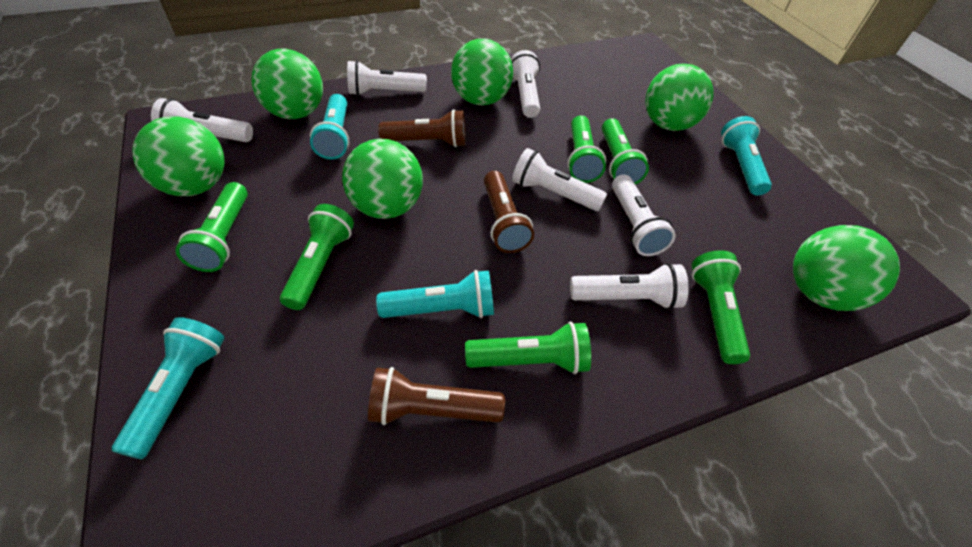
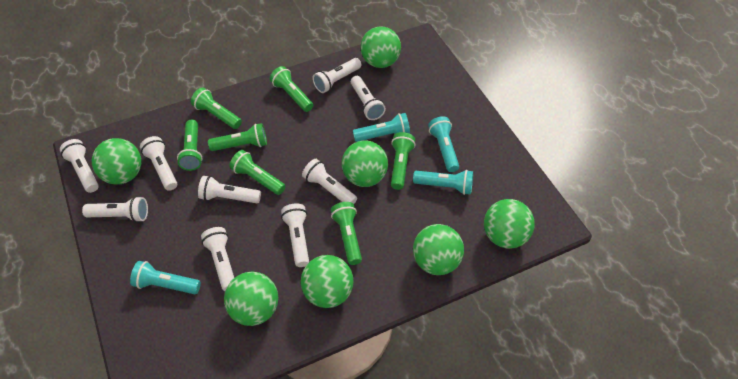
brown flashlight: [368,367,505,425] [379,109,466,147] [484,171,534,253] = 3 -> none = 0
green ball: [132,116,225,196] [251,49,323,119] [342,139,423,219] [451,38,513,105] [646,64,714,131] [793,225,900,311] = 6 -> [92,138,141,185] [224,272,278,326] [301,255,354,308] [342,141,388,187] [361,27,401,68] [413,224,464,275] [484,199,535,249] = 7
green flashlight: [175,182,248,272] [280,204,354,310] [465,322,591,374] [567,115,606,183] [602,118,649,185] [692,250,751,364] = 6 -> [177,120,203,171] [191,87,242,129] [208,123,267,151] [229,150,285,195] [270,66,313,112] [331,202,362,265] [391,132,416,190] = 7
white flashlight: [151,98,253,142] [347,60,427,96] [511,50,540,118] [512,148,607,211] [570,263,689,310] [612,174,676,256] = 6 -> [60,139,99,193] [82,196,148,222] [140,136,177,191] [198,176,261,203] [201,227,234,291] [281,203,309,267] [302,159,357,204] [312,58,361,93] [351,76,386,120] = 9

